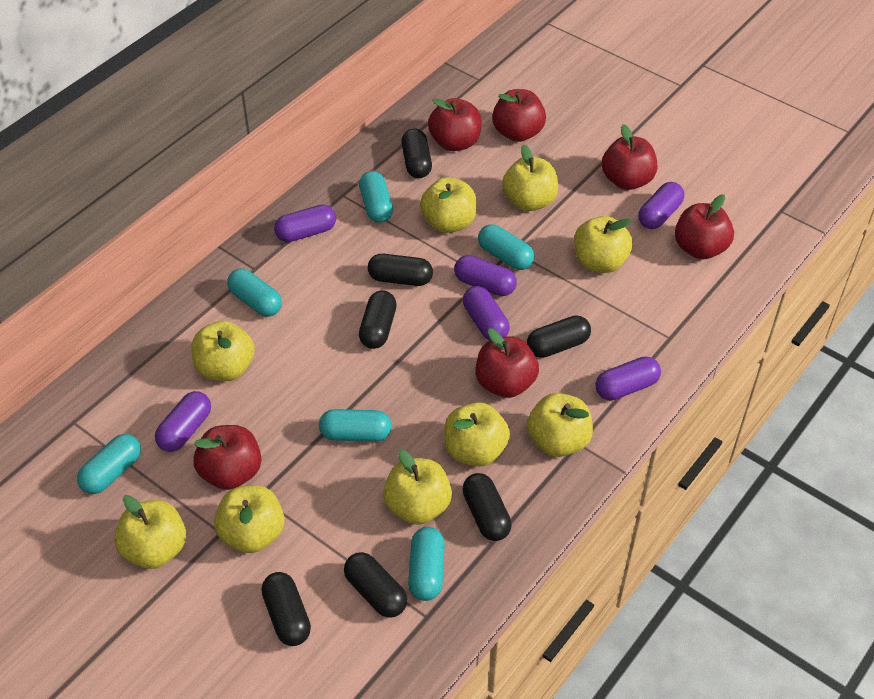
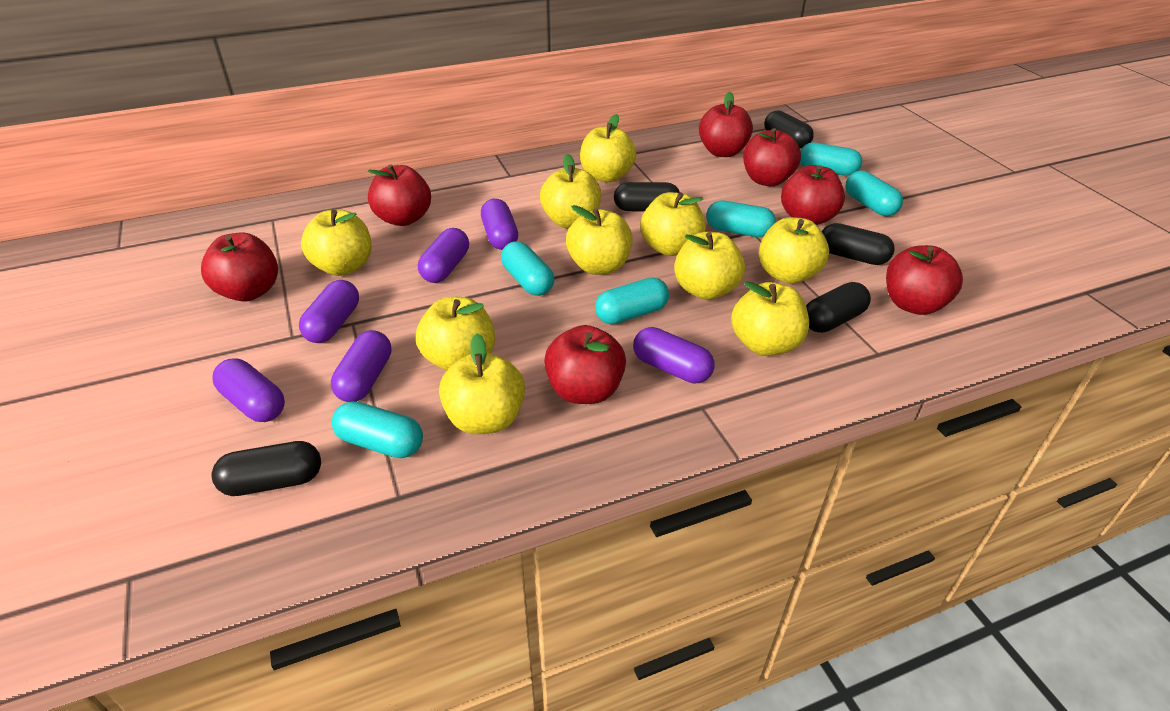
black capsule: [261,572,311,646] [344,552,407,618] [359,290,397,349] [368,254,433,286] [401,129,432,178] [462,473,512,541] [527,315,591,358] = 7 -> [212,441,321,496] [614,182,680,211] [764,110,814,148] [806,282,871,333] [822,223,895,265] = 5
red apple: [193,425,262,490] [428,98,482,151] [475,328,539,398] [492,89,546,142] [602,124,657,190] [675,194,734,260] = 6 -> [201,232,278,302] [368,164,431,226] [544,325,626,404] [699,92,753,157] [743,128,801,186] [781,165,845,225] [886,245,963,315] = 7
yellow apple: [114,495,186,569] [192,321,255,381] [214,485,285,553] [383,449,452,525] [420,177,477,233] [444,402,510,467] [502,145,558,211] [527,393,593,457] [574,216,633,273] = 9 -> [301,210,372,276] [416,297,495,371] [439,333,525,434] [540,154,601,228] [566,205,632,275] [580,114,636,182] [640,192,706,256] [674,232,745,300] [731,281,809,356] [759,217,829,284] = 10

